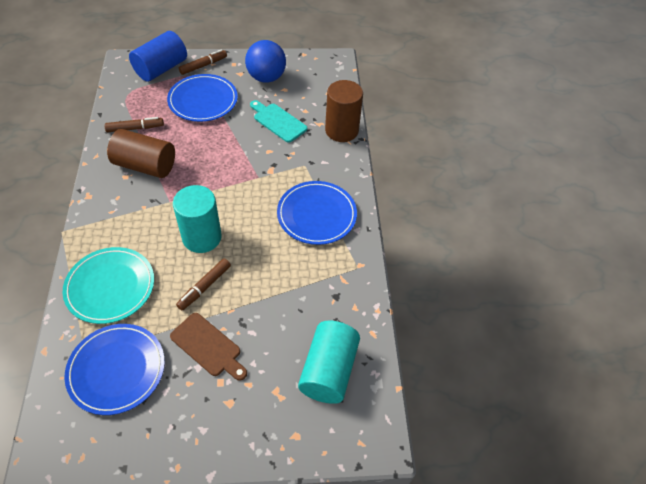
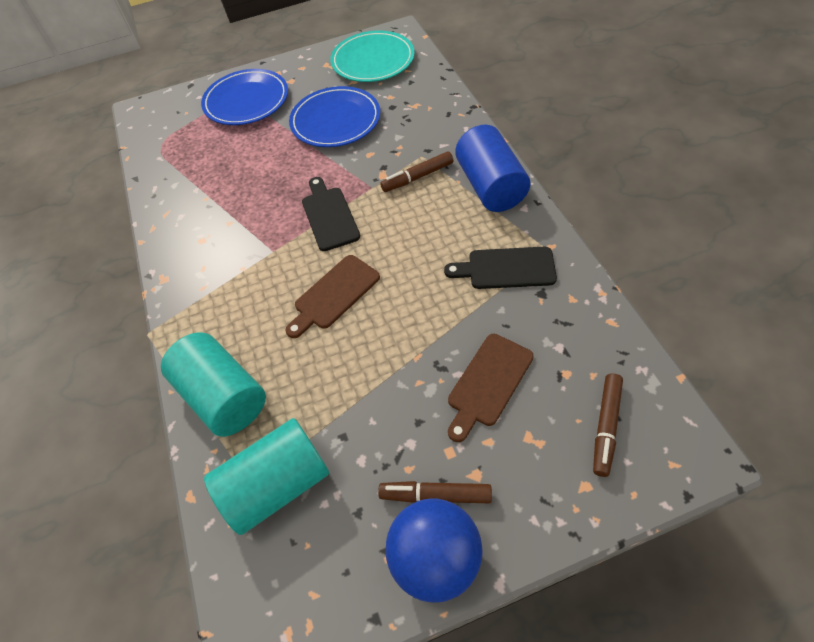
black cutting board: none = 0 -> [302,177,360,251] [444,247,557,289] = 2
blue plate: [64,324,165,415] [167,74,238,122] [277,181,357,245] = 3 -> [201,69,288,125] [289,86,380,147] = 2
brown cutting board: [170,313,247,381] = 1 -> [285,255,380,338] [448,334,534,442] = 2
brown cylinder: [107,129,175,178] [325,80,363,142] = 2 -> none = 0
turquoise cutting board: [250,100,307,143] = 1 -> none = 0

